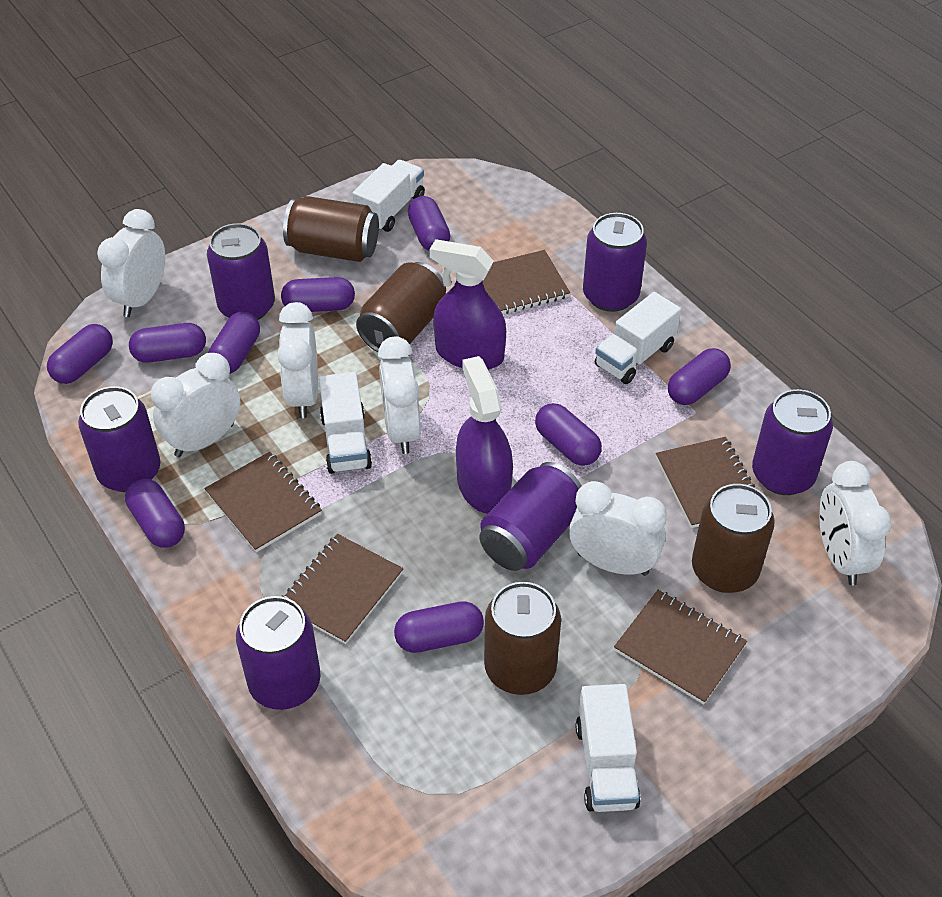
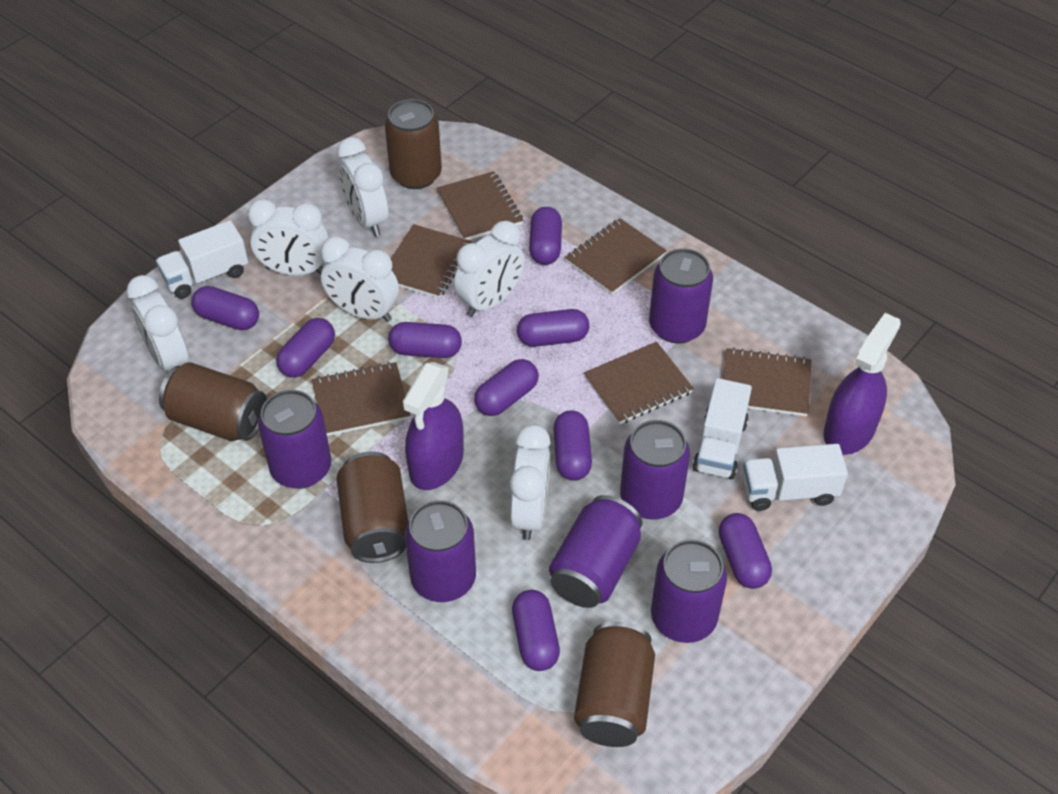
brown notebook: [204,452,322,553] [281,534,403,644] [482,250,570,314] [614,590,747,705] [656,437,755,528] = 5 -> [312,362,410,436] [391,224,472,298] [437,171,523,240] [565,218,667,295] [584,342,694,424] [723,347,812,417] = 6
white truck: [319,372,372,474] [353,160,425,232] [575,684,641,812] [595,292,681,384] = 4 -> [156,220,248,299] [692,378,752,480] [743,444,848,511] = 3

